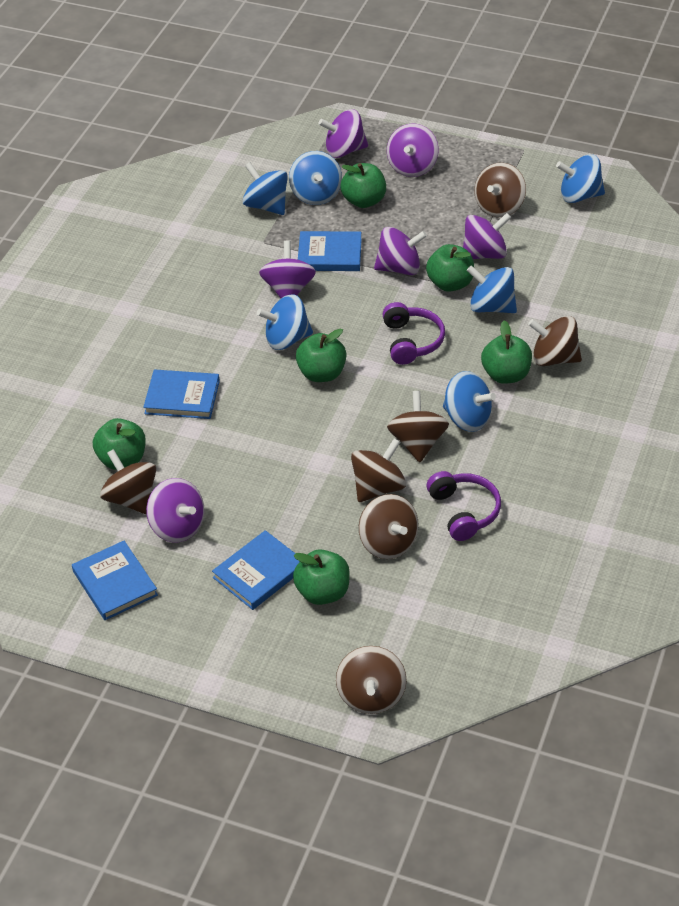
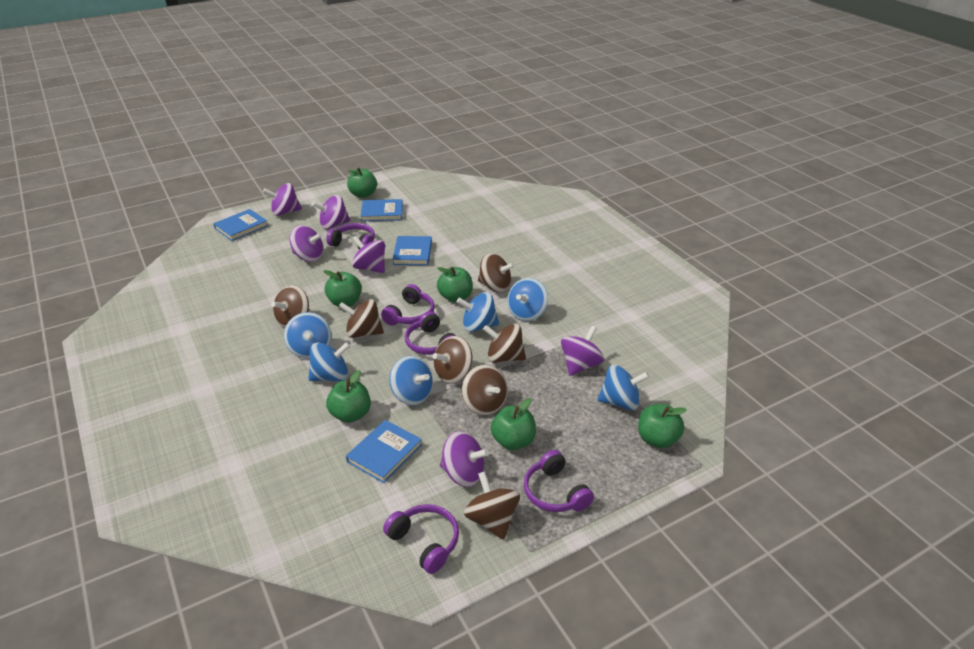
purple headphones: [383,302,445,365] [427,471,501,541] = 2 -> [326,223,375,250] [381,284,435,326] [383,504,459,574] [405,311,456,355] [524,450,594,512] = 5

